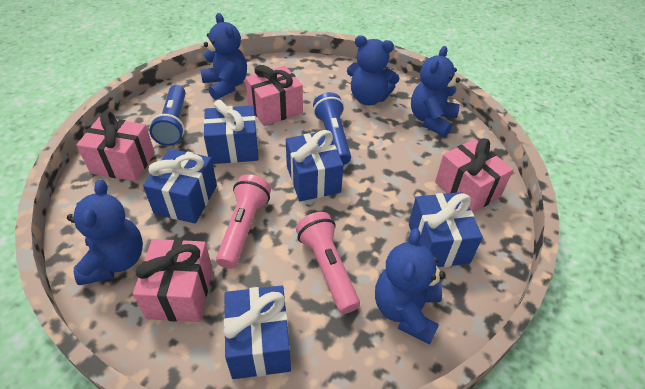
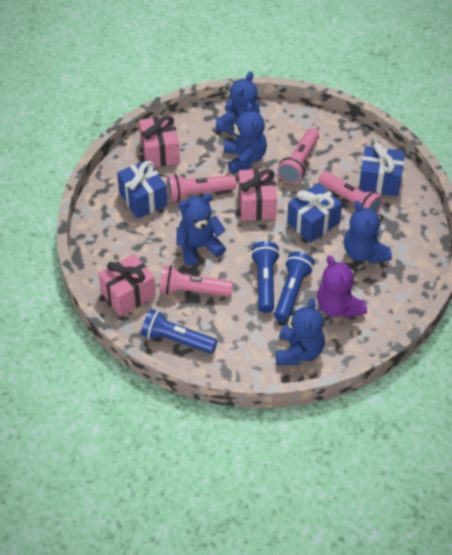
blue flashlight: [150,85,186,146] [313,92,351,165] = 2 -> [141,309,217,354] [251,241,280,313] [274,251,315,322] = 3
blue gift: [143,149,217,223] [203,100,259,164] [223,286,291,379] [286,130,344,201] [409,192,483,267] = 5 -> [117,160,167,219] [287,183,342,243] [359,142,405,196] = 3
pink flashlight: [216,174,271,269] [296,212,360,314] = 2 -> [159,265,233,296] [167,174,236,202] [277,128,319,184] [319,171,383,214] = 4
pink gift: [76,111,155,182] [133,239,213,322] [245,65,303,126] [435,138,513,212] = 4 -> [99,254,156,316] [139,115,180,167] [238,168,277,221] = 3
purple teddy bear: none = 0 -> [317,256,367,318] = 1

